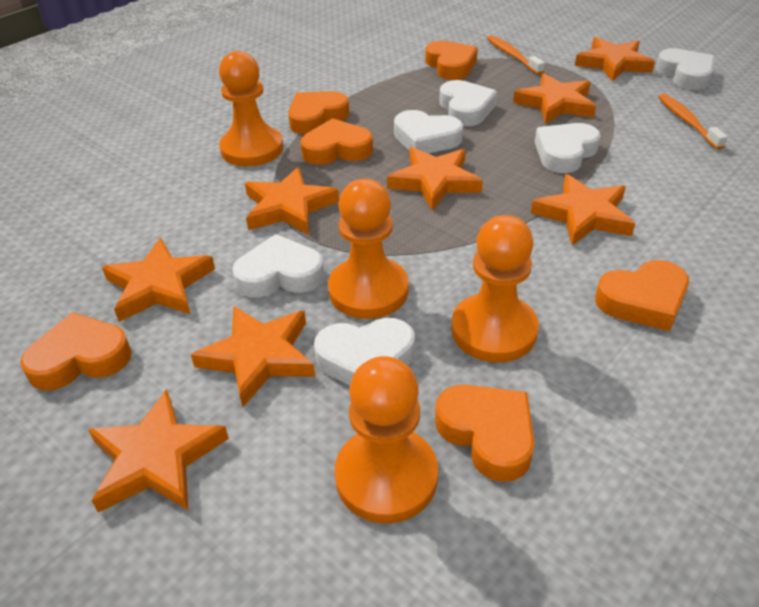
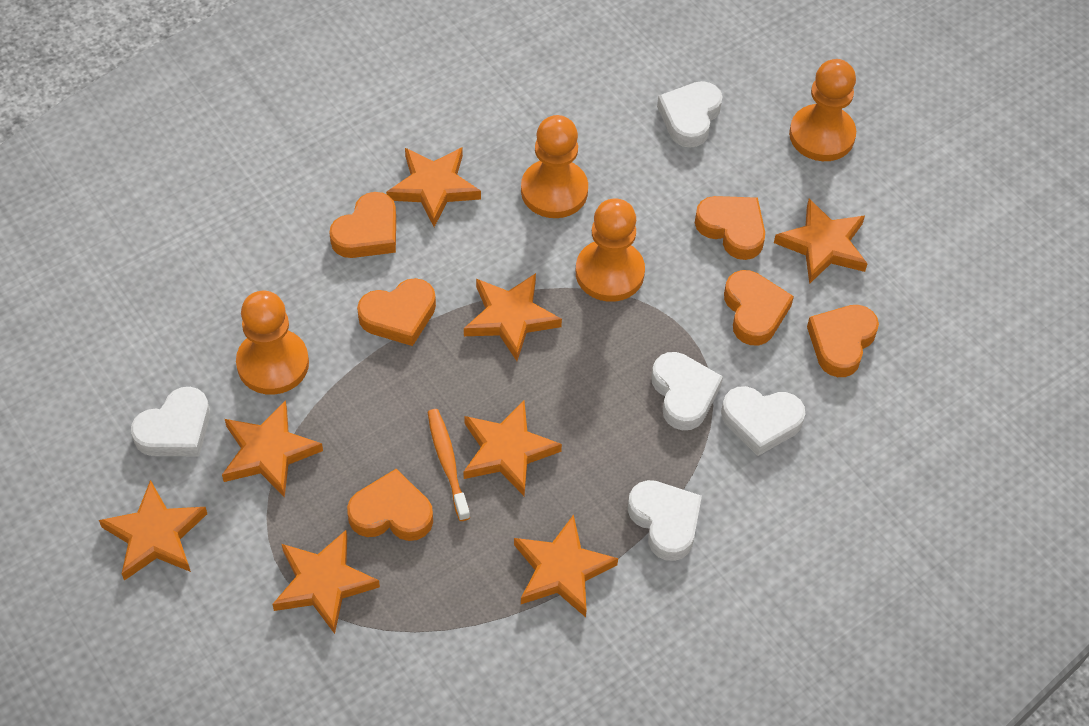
orange toothbrush: [487,35,545,75] [658,94,728,150] = 2 -> [428,409,470,521] = 1
white heart: [232,234,324,298] [314,318,415,386] [394,110,463,153] [439,80,497,126] [535,123,601,173] [656,48,715,90] = 6 -> [131,387,210,456] [628,480,702,561] [651,352,723,430] [657,81,722,148] [721,386,805,456] = 5

